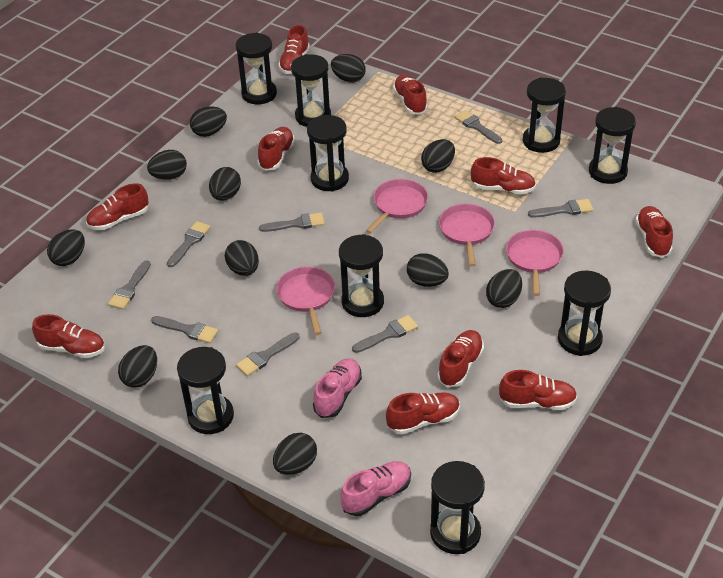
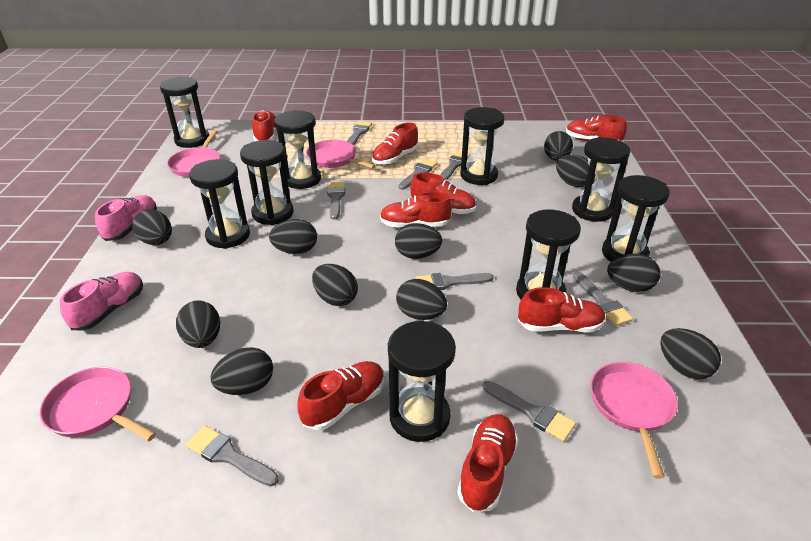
red shoe: [32,314,105,358] [86,183,149,230] [258,127,295,171] [278,25,310,74] [386,392,460,434] [393,74,428,115] [437,330,484,387] [471,157,536,195] [499,370,577,410] [635,206,673,258] = 10 -> [252,110,276,141] [297,361,385,430] [372,123,418,165] [380,191,452,228] [410,172,476,214] [457,414,519,512] [518,287,606,332] [566,115,627,142] = 8

